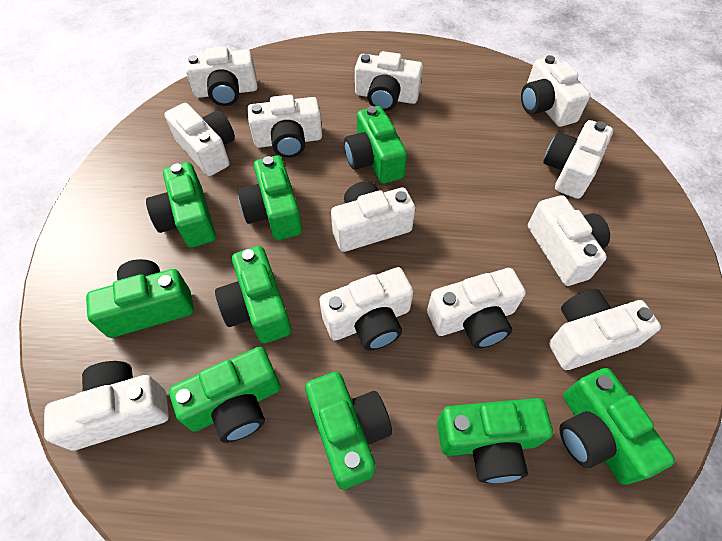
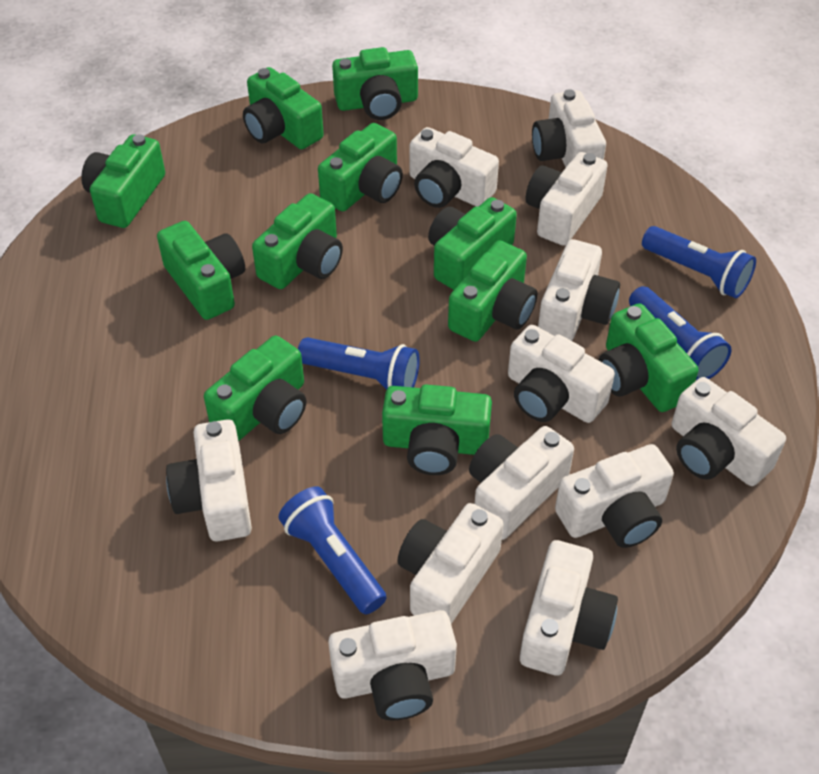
blue flashlight: none = 0 -> [278,486,386,614] [298,337,420,390] [629,286,732,380] [642,226,756,298] = 4
green camera: [86,259,194,338] [146,162,216,248] [169,347,281,443] [215,246,291,344] [238,155,302,240] [305,372,392,489] [344,106,407,184] [437,398,553,483] [559,368,675,485] = 9 -> [81,134,165,228] [157,221,245,320] [204,336,306,441] [243,67,324,149] [252,193,343,289] [318,123,403,211] [332,47,418,120] [382,384,492,475] [428,197,517,290] [448,240,537,342] [598,303,699,412] = 11

